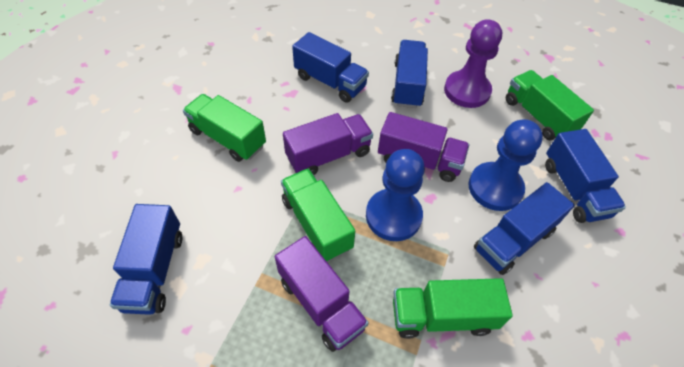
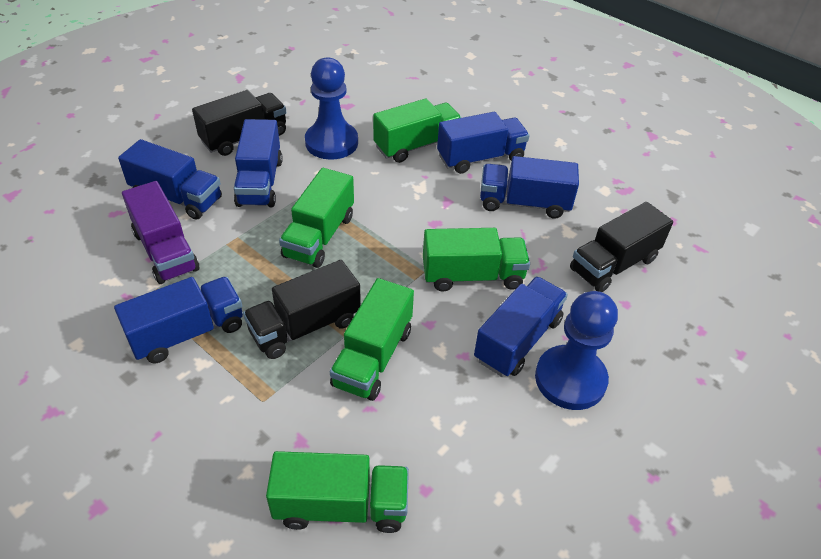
black truck: none = 0 -> [192,90,287,156] [243,260,361,359] [570,202,673,292] = 3
blue truck: [110,204,182,315] [292,32,369,103] [391,40,428,108] [474,182,574,275] [545,129,626,223] = 5 -> [114,277,243,363] [118,139,222,220] [234,119,283,207] [437,112,530,174] [474,276,568,377] [480,156,579,219] = 6
green truck: [183,94,266,162] [281,168,355,262] [393,278,513,339] [506,70,594,141] = 4 -> [266,451,409,533] [279,168,354,268] [330,278,414,401] [373,98,462,163] [423,228,530,291] = 5
purple pawn: [444,19,502,108] = 1 -> none = 0
purple truck: [275,236,369,352] [283,113,373,175] [378,112,469,182] = 3 -> [122,181,199,284] = 1

